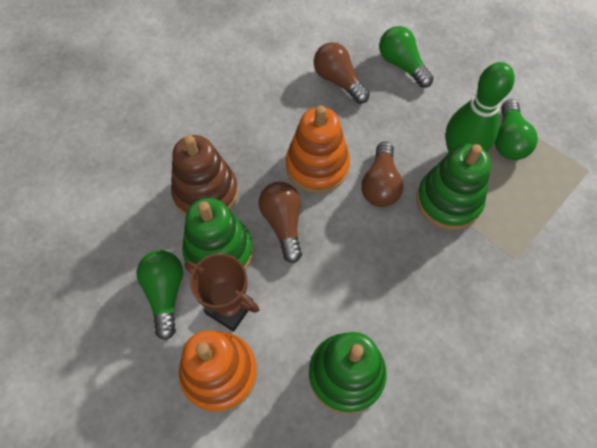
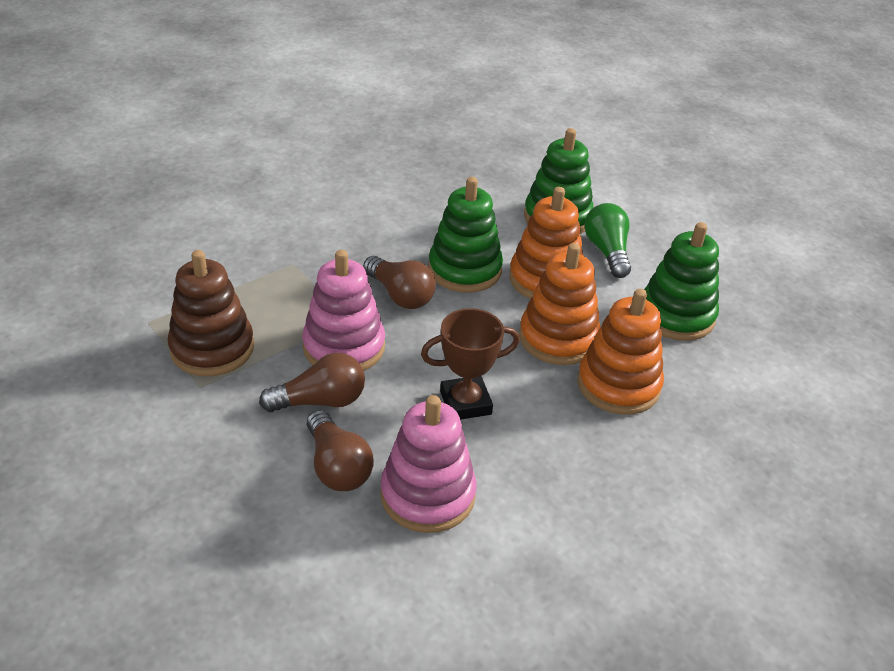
green bowling pin: [446,62,515,153] = 1 -> none = 0
green light bulb: [137,250,183,340] [379,26,434,88] [495,99,538,160] = 3 -> [584,203,631,278] = 1
orange stacking toy: [179,330,257,413] [286,106,350,193] = 2 -> [509,187,583,299] [519,243,601,365] [577,289,664,415] = 3
pink stacking toy: none = 0 -> [302,250,385,371] [381,395,476,533] = 2

